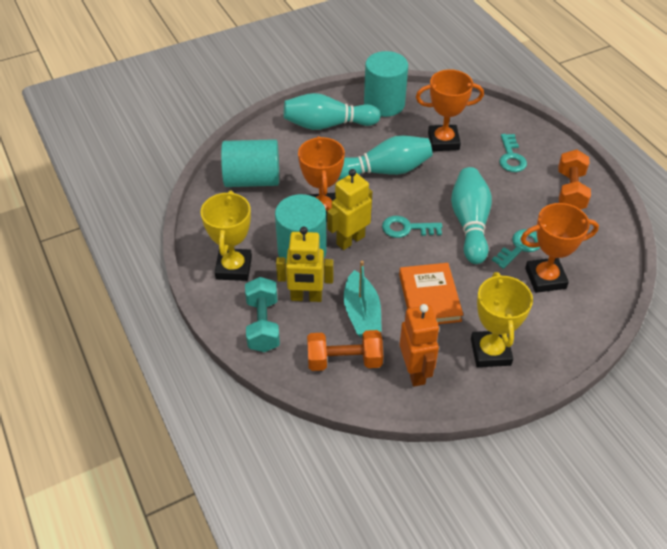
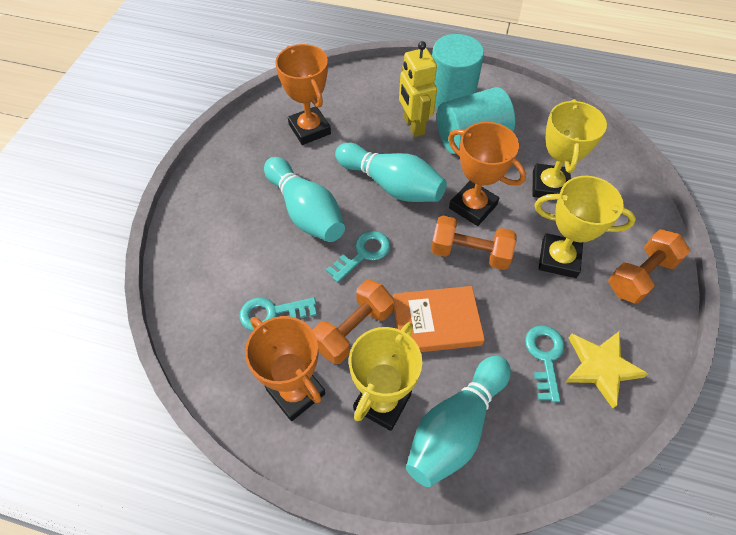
orange dumbbell: [307,330,383,371] [558,149,591,209] = 2 -> [312,280,394,364] [431,215,516,270] [608,229,690,304] = 3
orange robot: [400,304,439,386] = 1 -> none = 0
turquoise boat: [344,260,382,337] = 1 -> none = 0
turquoise cylinder: [221,139,279,187] [275,194,327,261] [364,51,408,117] = 3 -> [432,34,484,109] [437,87,515,154] = 2
turquoise dumbbell: [245,277,280,352] = 1 -> none = 0
yellow robot: [276,226,333,302] [327,169,372,250] = 2 -> [399,41,437,137] = 1
yellow star: none = 0 -> [565,331,648,408] = 1
yellow trophy: [201,191,252,281] [471,272,533,367] = 2 -> [349,322,422,431] [533,99,607,198] [535,176,636,278] = 3

